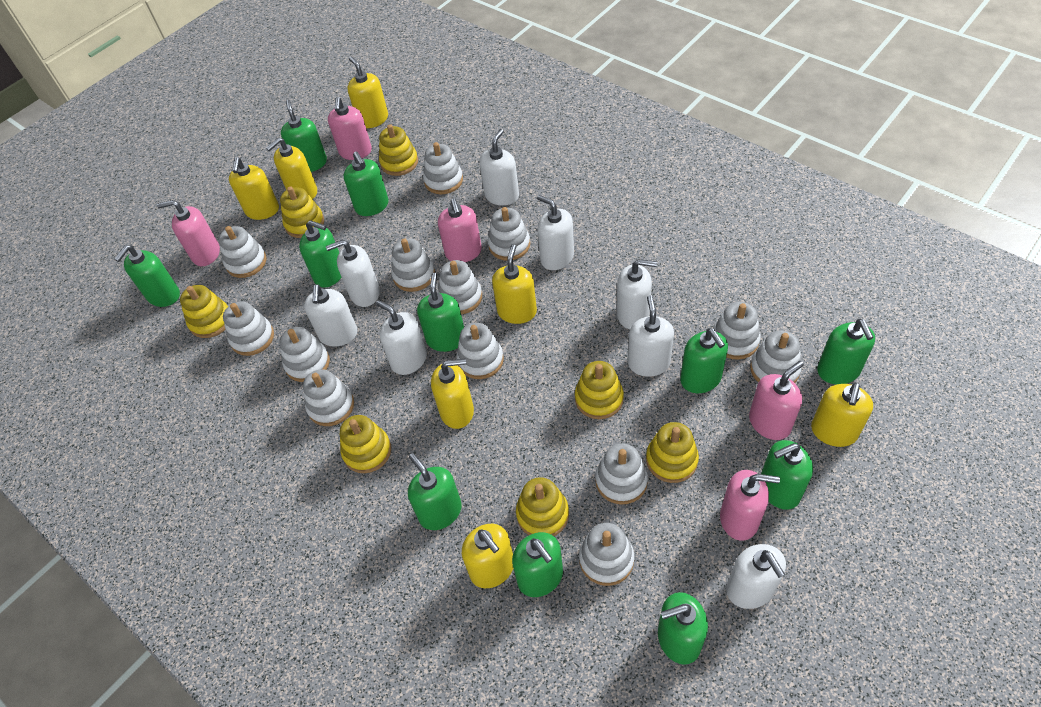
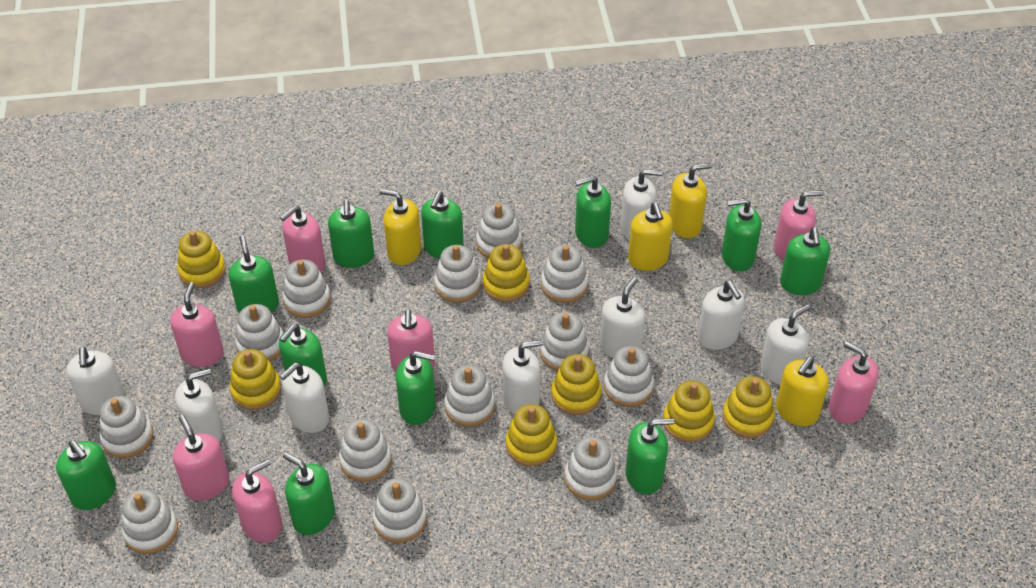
pink soap dispenser: [157,200,220,266] [328,97,372,160] [438,198,482,262] [720,470,780,541] [749,361,804,440] = 5 -> [170,282,224,367] [173,415,229,501] [232,459,282,543] [280,206,325,272] [387,309,435,372] [774,190,824,261] [829,341,879,424] = 7
yellow soap dispenser: [229,157,279,220] [266,138,317,199] [347,56,388,128] [431,358,474,429] [462,524,513,588] [492,244,537,324] [811,382,873,447] = 7 -> [379,189,421,265] [628,202,673,271] [669,163,712,238] [776,356,829,426] = 4

